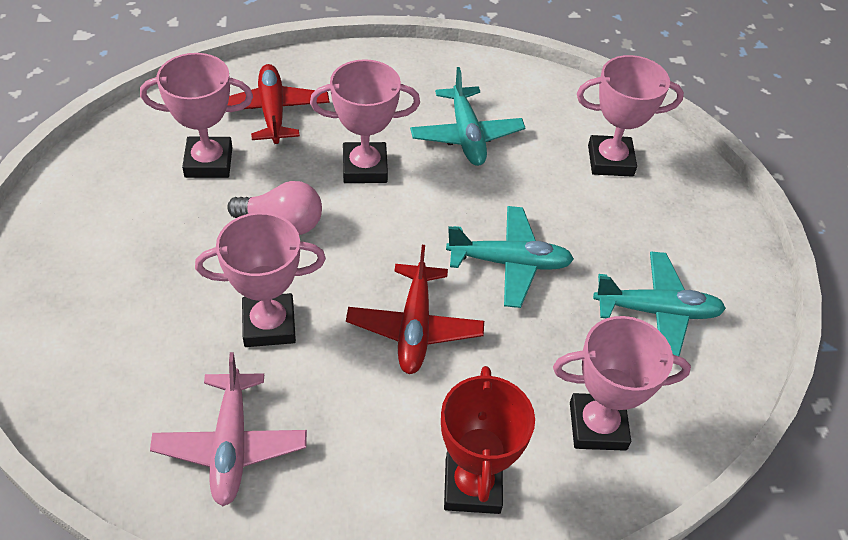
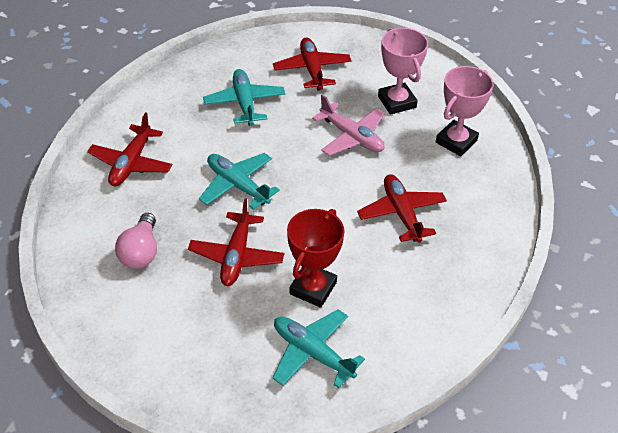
pink trophy: [140,53,253,178] [195,212,326,347] [310,59,420,183] [553,316,691,451] [577,55,684,177] = 5 -> [378,28,428,115] [436,66,494,156] = 2
red plane: [228,64,330,144] [346,245,484,374] = 2 -> [87,112,172,186] [188,199,284,286] [273,38,351,91] [357,174,447,243] = 4

